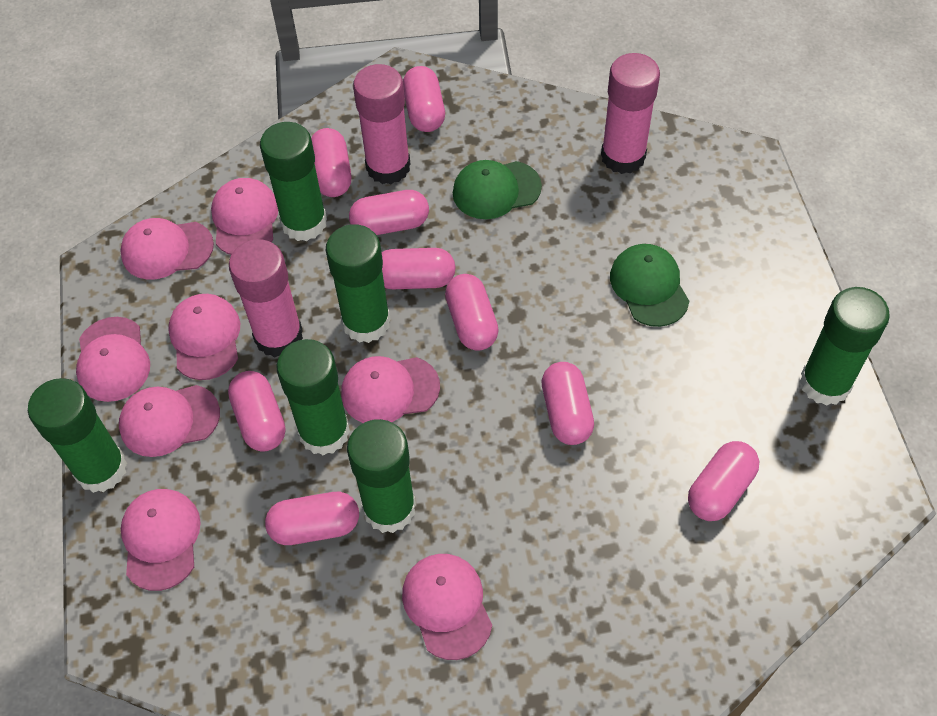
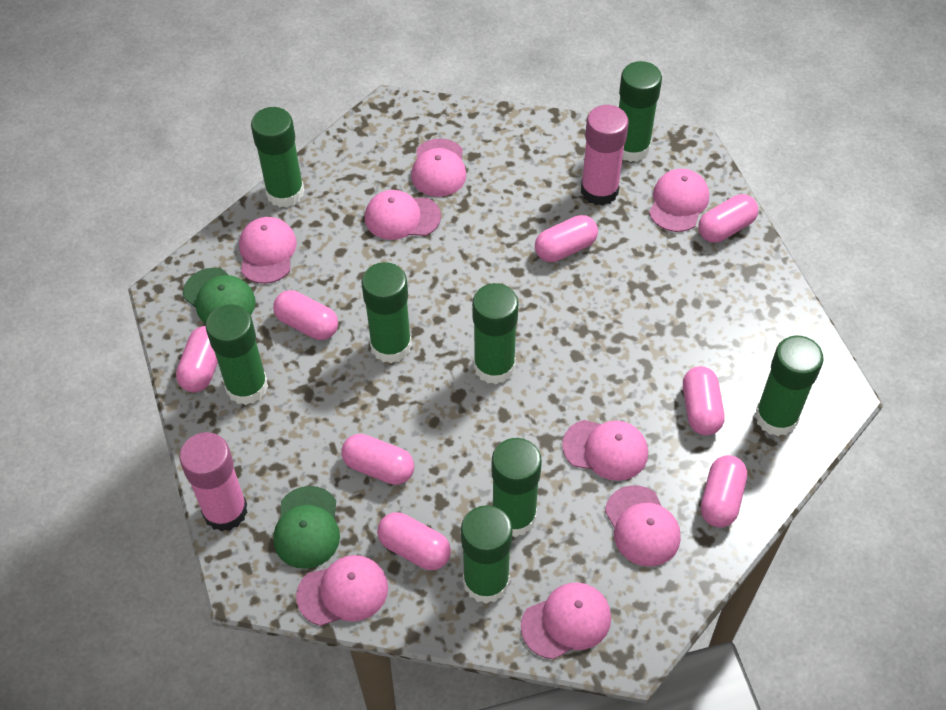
green glue stick: [28,378,127,493] [260,122,327,241] [276,339,350,456] [326,224,391,343] [347,419,416,533] [800,287,890,406] = 6 -> [206,304,268,405] [251,107,304,207] [361,262,412,363] [461,505,513,604] [472,283,519,384] [492,438,542,537] [619,61,662,162] [755,336,824,436] = 8
pink capsule: [228,371,285,452] [265,492,359,545] [311,128,351,197] [349,190,429,235] [382,248,456,289] [403,66,445,132] [445,274,499,351] [541,362,594,445] [688,441,759,521] = 9 -> [176,326,218,392] [273,290,338,340] [342,434,414,485] [377,512,451,570] [535,215,598,262] [683,366,724,435] [698,194,758,243] [701,455,747,528] = 8
pink glue stick: [229,239,303,358] [353,64,410,184] [601,53,660,174] = 3 -> [179,432,248,532] [581,105,629,206] = 2

